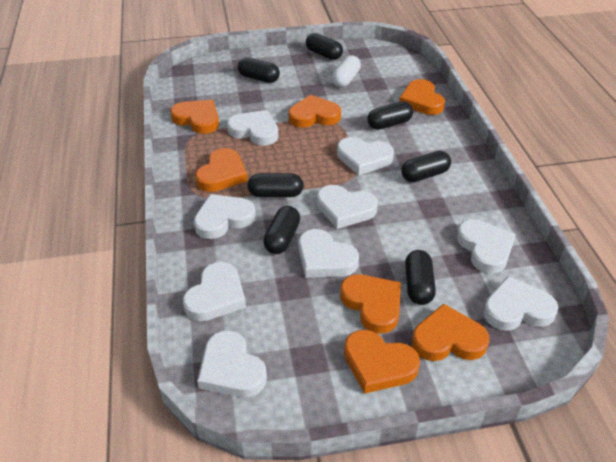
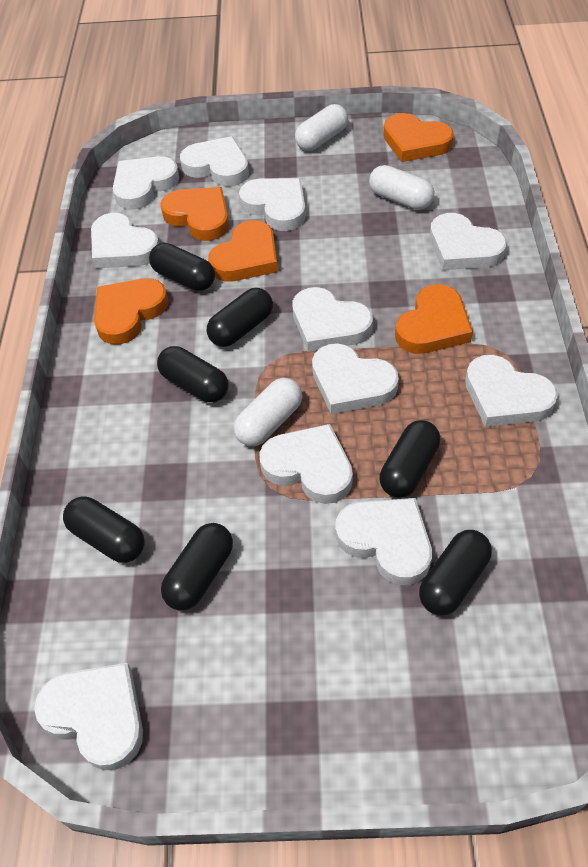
orange heart: [170,100,219,134] [195,148,248,192] [288,95,341,128] [340,274,401,333] [344,330,420,394] [399,79,445,115] [412,304,489,361] = 7 -> [94,278,168,345] [160,187,229,241] [208,220,278,282] [383,113,454,162] [395,284,473,354] = 5
white capsule: [332,55,361,87] = 1 -> [234,378,302,446] [295,104,348,151] [369,165,434,210] = 3
white heart: [183,262,246,321] [194,194,256,239] [197,330,267,397] [227,110,278,146] [298,229,359,278] [317,185,378,229] [337,137,394,175] [457,219,516,274] [483,276,558,331] = 9 -> [34,663,143,770] [91,213,159,268] [113,156,179,210] [180,136,249,186] [239,178,306,231] [259,424,353,504] [292,287,373,352] [312,343,399,414] [335,498,432,585] [430,213,507,270] [465,355,558,427] = 11

